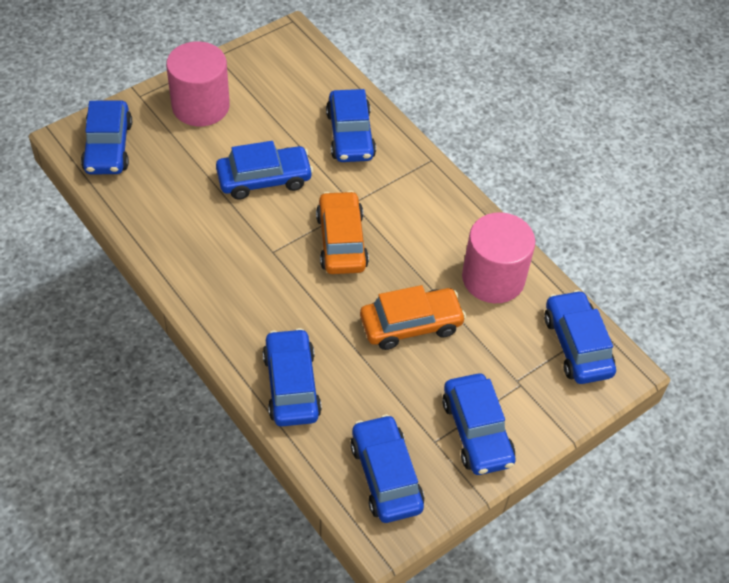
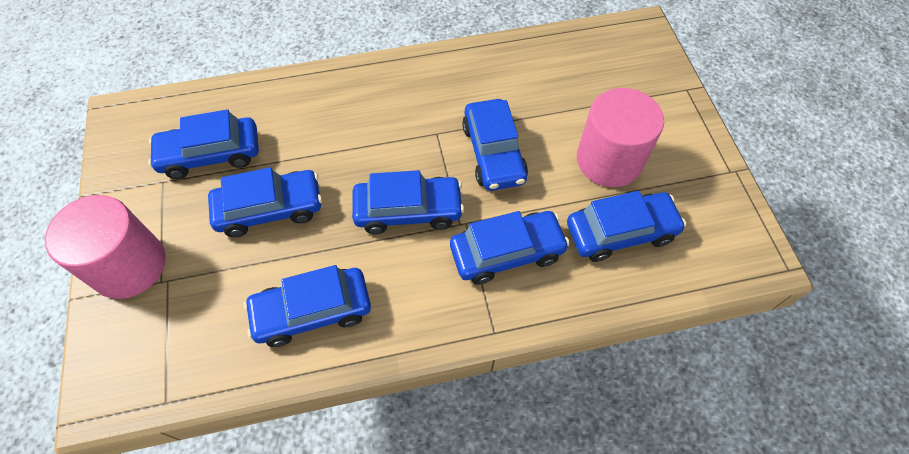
orange car: [316,191,369,274] [360,285,466,350] = 2 -> none = 0

